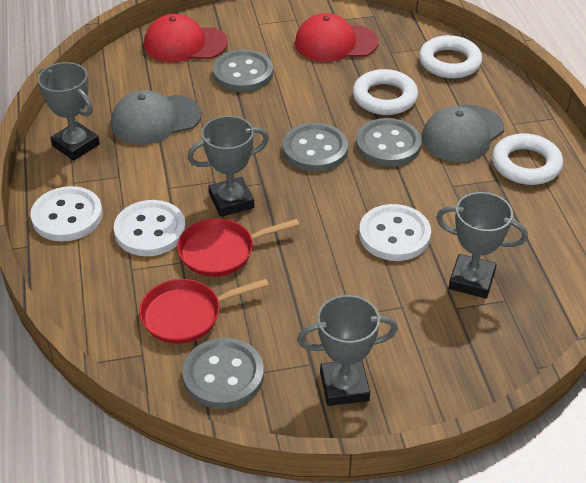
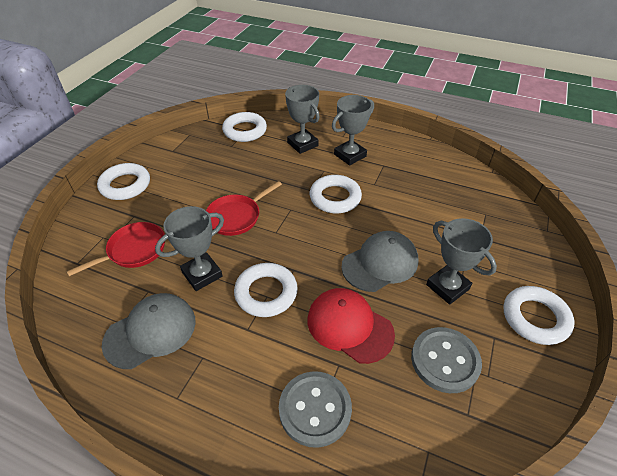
grey button: [182,338,264,409] [213,50,273,92] [283,123,348,172] [356,118,422,167] = 4 -> [279,371,352,448] [411,327,482,393] = 2
red cap: [144,14,228,63] [295,13,379,62] = 2 -> [308,288,395,364] = 1
white button: [30,186,103,242] [114,200,186,256] [359,204,431,261] = 3 -> none = 0
white ring: [353,69,418,115] [419,35,482,79] [492,133,563,185] = 3 -> [97,163,150,200] [222,112,267,142] [234,263,298,317] [310,175,362,213] [504,286,575,345] = 5

